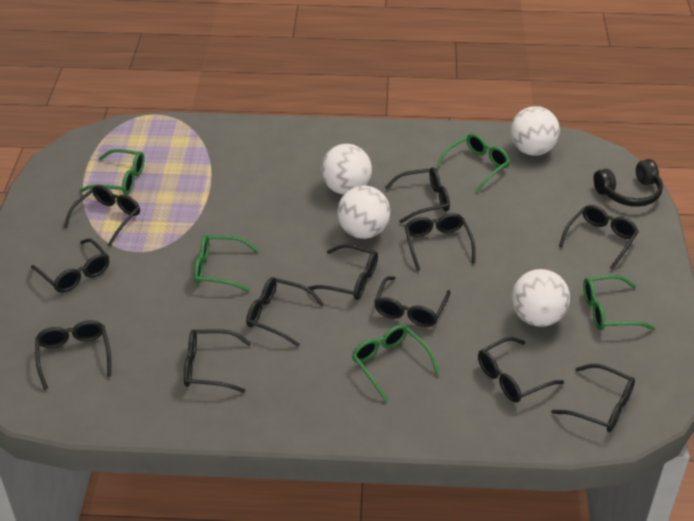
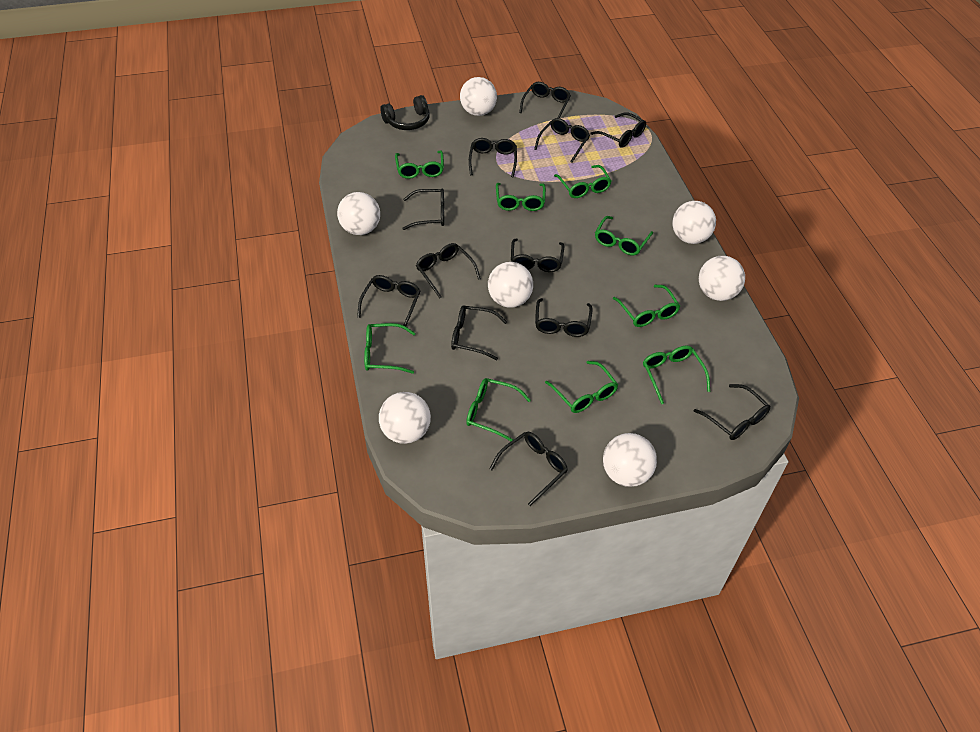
green glasses: [79,149,144,195] [194,235,259,292] [352,325,439,402] [436,133,510,192] [583,275,655,330] = 5 -> [364,323,416,374] [395,150,444,179] [466,378,531,441] [496,183,546,211] [545,361,618,413] [554,165,612,198] [595,216,653,255] [613,284,680,327] [643,345,710,404] = 9
white ball: [321,144,372,195] [337,185,390,239] [510,106,560,156] [512,269,570,327] = 4 -> [337,192,380,235] [379,392,431,444] [460,77,497,116] [488,262,533,308] [603,433,657,487] [673,201,716,244] [699,256,745,301] = 7

